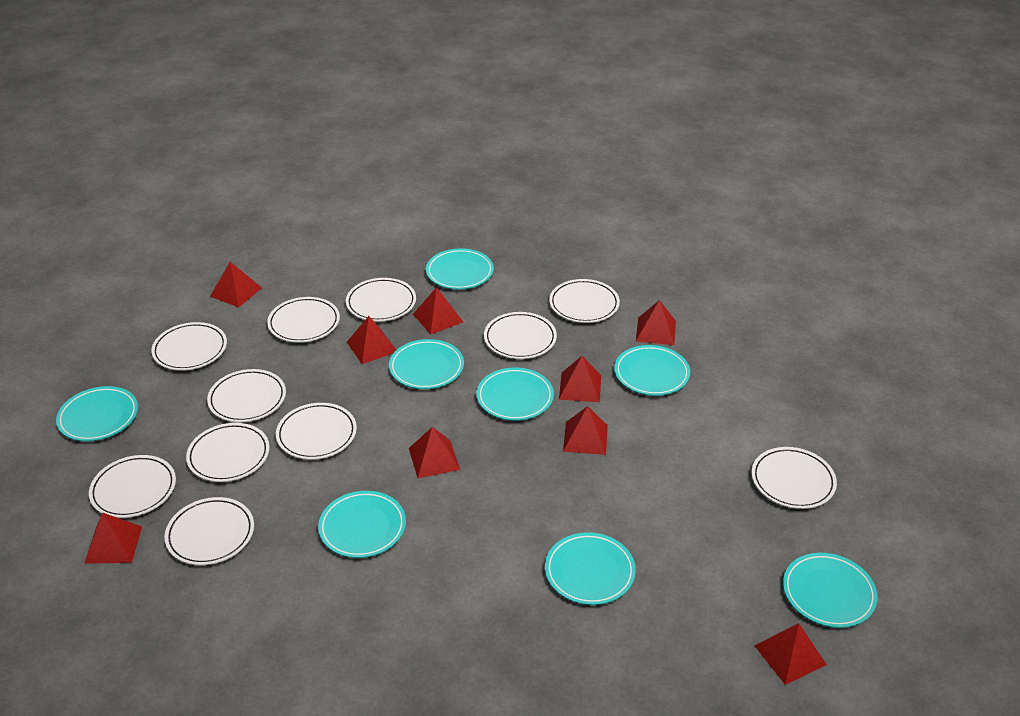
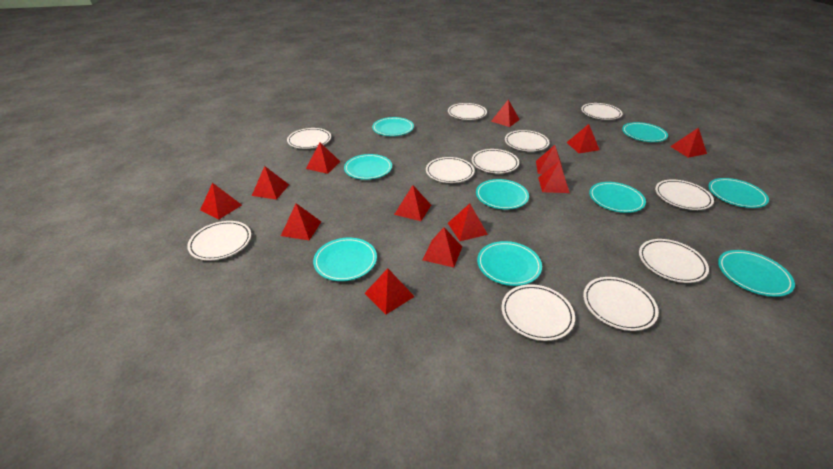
red pyramid: [84,512,142,564] [210,262,262,307] [347,316,396,364] [409,427,460,478] [413,287,463,335] [559,356,601,402] [563,406,608,455] [636,300,676,345] [754,623,827,685] = 9 -> [200,183,242,220] [252,166,289,200] [281,203,321,240] [306,142,340,174] [364,268,415,314] [394,185,431,221] [423,228,462,267] [448,203,488,241] [491,100,520,127] [536,145,563,174] [538,161,570,193] [566,124,599,153] [670,127,707,158] = 13
turquoise plate: [56,386,138,441] [318,491,406,558] [389,339,464,389] [426,248,494,290] [477,368,554,421] [545,532,636,605] [614,345,690,396] [783,553,878,628] = 8 -> [313,238,377,281] [344,154,392,180] [372,117,414,136] [476,179,529,210] [477,241,542,286] [589,182,646,213] [622,122,668,142] [708,178,769,208] [718,250,795,297] = 9

